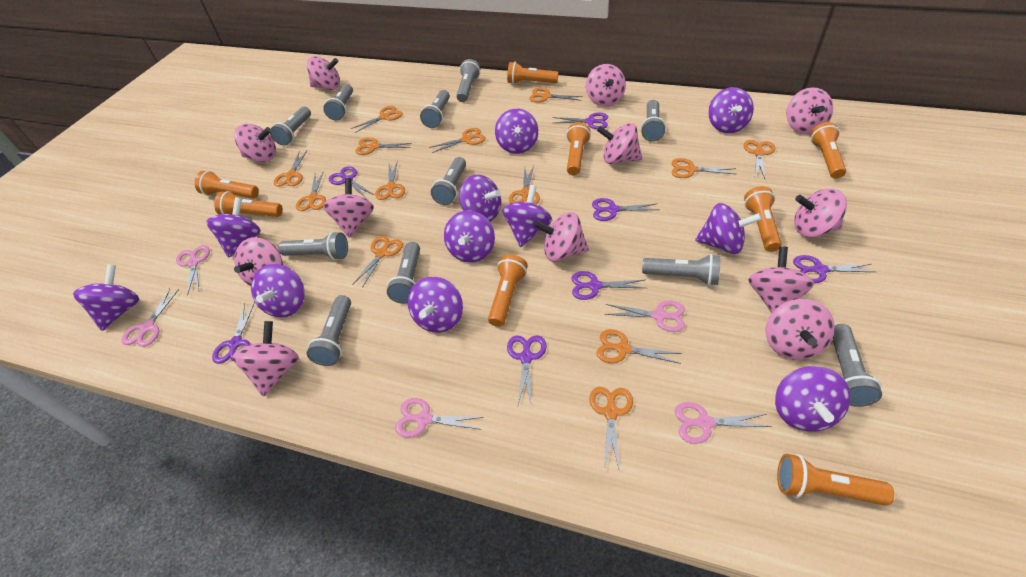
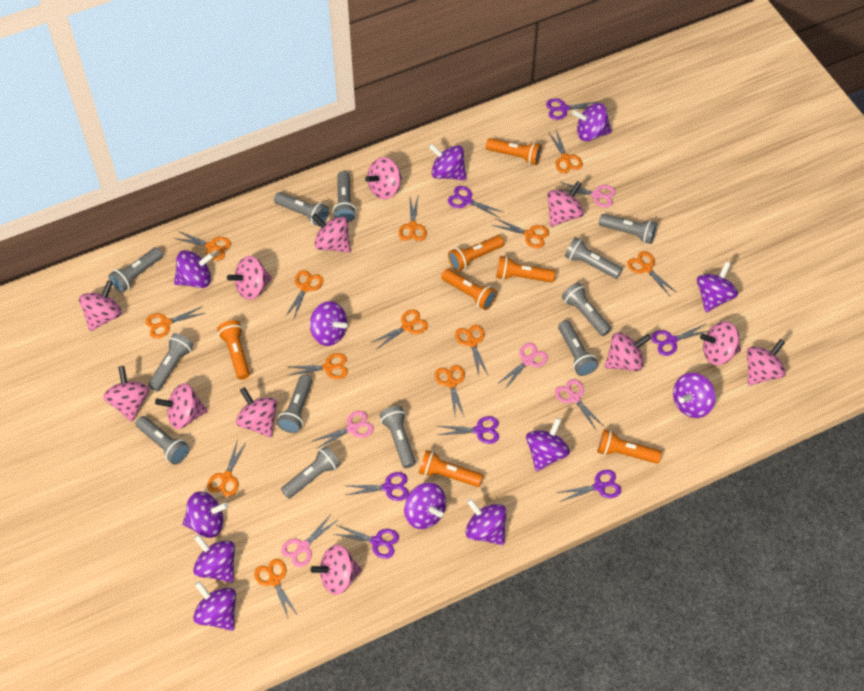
grey flashlight: [270,107,311,146] [278,232,348,260] [307,295,351,366] [323,84,353,121] [387,242,420,304] [420,90,450,128] [431,157,466,205] [456,59,480,102] [641,100,666,142] [642,254,720,286] [832,324,882,407] = 11 -> [108,247,163,293] [135,416,190,465] [148,333,194,392] [274,192,329,226] [277,374,312,433] [281,446,341,499] [333,171,356,222] [380,406,416,468] [558,321,598,376] [562,282,611,336] [565,237,622,279] [599,214,657,244] = 12
orange flashlight: [194,171,259,199] [214,191,283,217] [488,254,528,327] [507,62,558,84] [566,122,591,175] [744,186,782,252] [777,454,894,505] [810,122,846,179] = 8 -> [217,320,250,380] [419,450,483,487] [441,269,497,310] [448,235,504,272] [486,138,542,165] [496,256,555,283] [598,429,662,464] = 7
purple spinning top: [73,264,139,331] [206,197,261,257] [251,264,305,318] [408,277,463,333] [444,210,495,263] [459,174,501,222] [495,109,538,154] [502,185,552,247] [695,203,762,254] [708,87,754,133] [775,366,851,432] = 11 -> [174,250,214,288] [183,492,228,538] [193,534,235,583] [193,581,236,631] [310,301,347,346] [404,483,446,529] [428,143,466,181] [466,498,507,545] [526,418,570,472] [572,103,612,141] [673,373,716,418] [697,262,738,312] = 12

